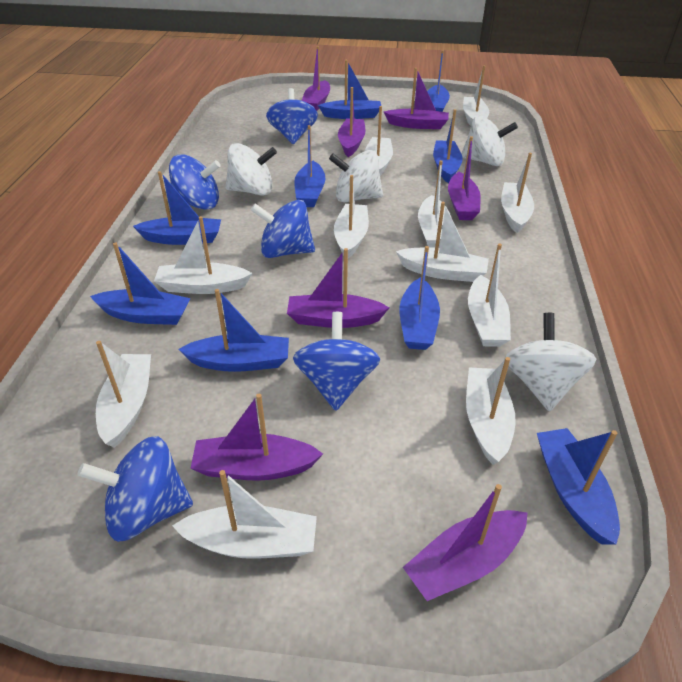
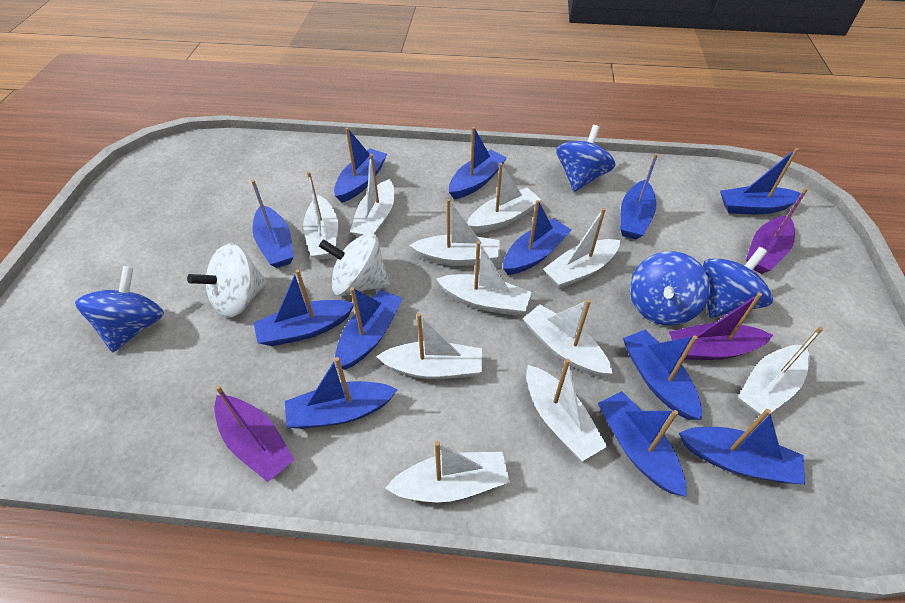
blue boat: [90,242,191,325] [133,171,221,245] [178,289,289,372] [294,125,325,207] [318,60,381,119] [400,246,440,350] [427,50,450,112] [433,109,463,183] [537,428,620,545] = 9 -> [251,180,294,268] [254,269,354,346] [285,357,398,429] [334,128,387,203] [335,287,402,370] [449,127,507,199] [503,200,571,275] [598,391,686,497] [620,153,658,239] [623,329,702,420] [679,409,805,485] [720,148,805,214] = 12
blue spinning top: [77,436,193,542] [169,155,220,210] [251,200,315,258] [266,88,318,144] [293,312,380,411] = 5 -> [75,266,164,352] [556,125,615,192] [630,251,710,326] [703,247,773,318] = 4
purple boat: [190,394,323,481] [287,248,389,328] [302,46,330,111] [338,87,366,157] [384,68,449,129] [403,484,528,601] [448,136,481,220] = 7 -> [214,385,295,482] [669,293,773,360] [746,188,808,274] = 3
white spinning top: [226,143,277,196] [329,150,383,202] [461,115,518,166] [504,313,596,412] = 4 -> [187,244,267,318] [319,233,390,296] = 2

